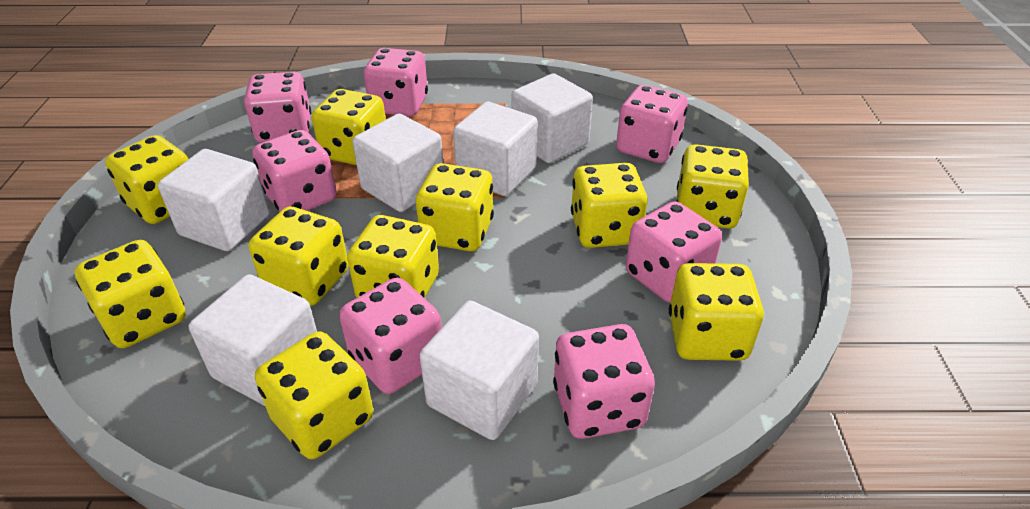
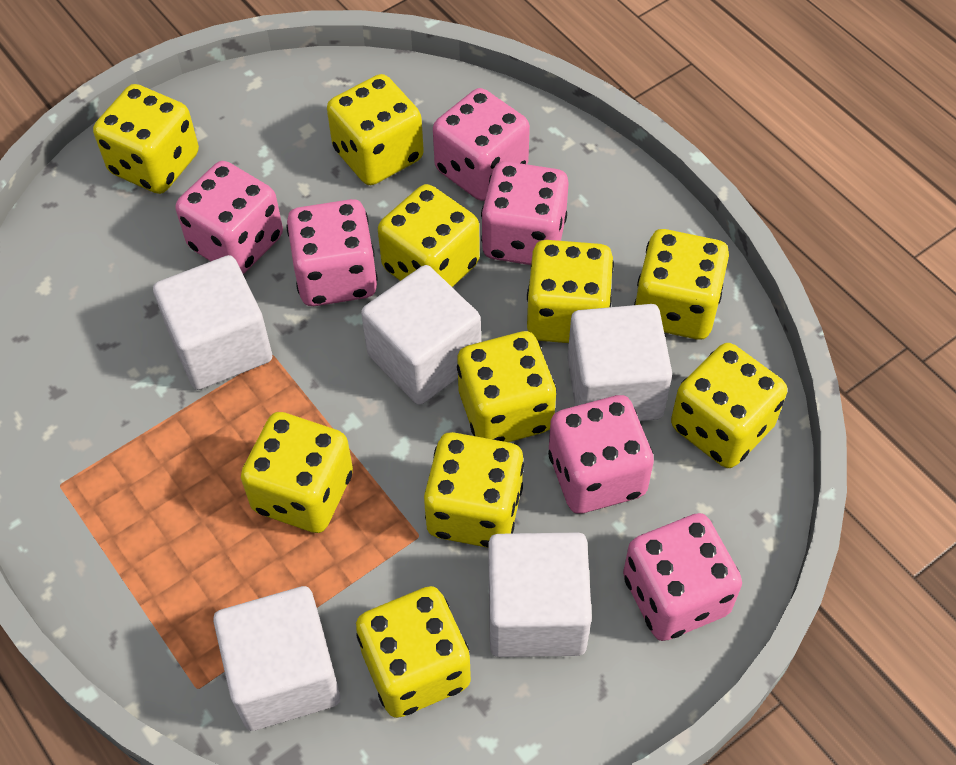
pink dice: [244,72,311,143] [252,130,337,212] [339,277,442,394] [363,48,428,116] [553,324,655,439] [616,85,688,163] [626,201,722,303] = 7 -> [176,161,283,274] [286,199,378,306] [433,88,530,201] [481,161,569,265] [548,395,654,514] [623,513,742,641] = 6
white cube: [158,149,270,251] [189,274,317,406] [352,114,443,212] [420,301,539,440] [453,102,538,196] [511,73,593,163] = 6 -> [153,255,272,390] [213,586,340,731] [361,265,481,405] [488,532,592,657] [567,304,672,421] = 5

